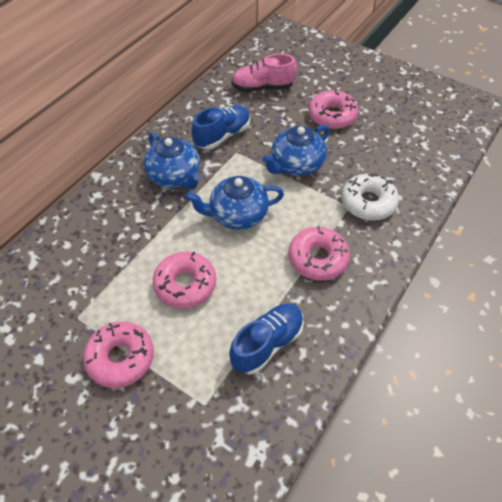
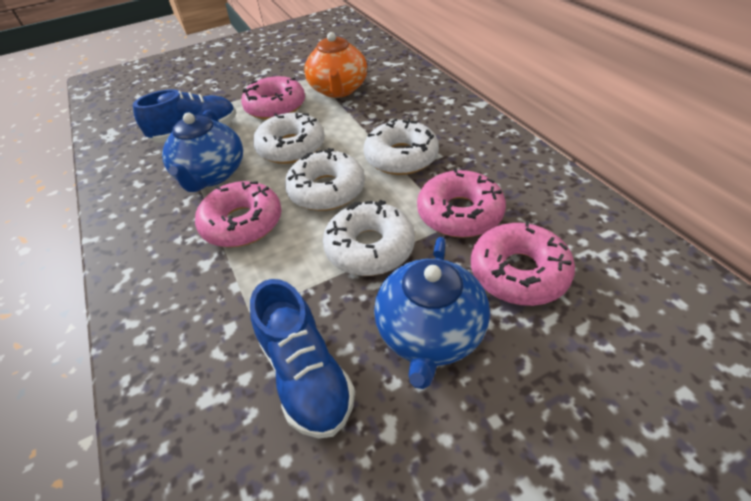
blue teapot: [144,132,200,190] [185,176,284,230] [262,125,330,176] = 3 -> [162,110,243,192] [374,237,490,389] = 2
orange teapot: none = 0 -> [304,32,367,98] = 1
pink shoe: [231,54,297,92] = 1 -> none = 0
white donut: [341,173,399,221] = 1 -> [253,113,325,164] [285,148,365,211] [323,200,415,276] [364,118,439,175] = 4

